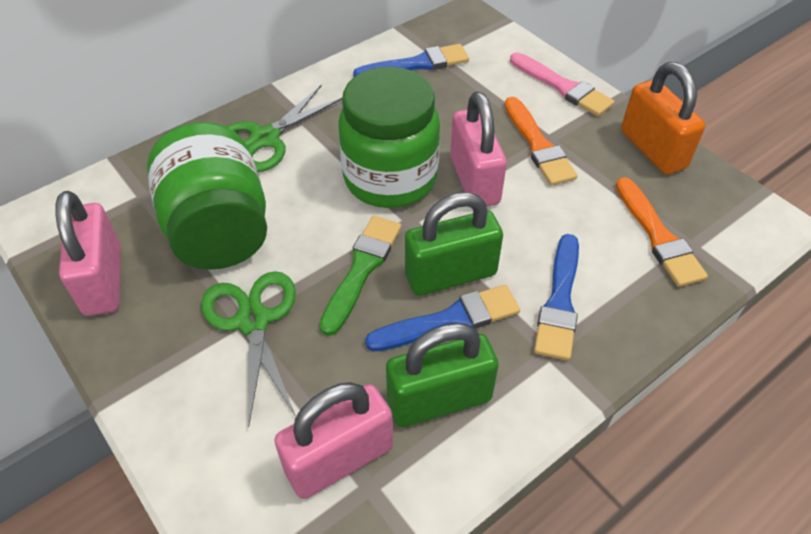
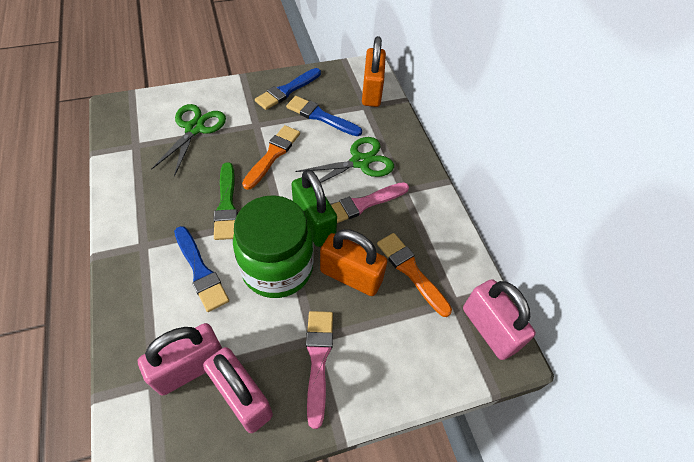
green jar: [147,122,267,270] [339,67,440,208] = 2 -> [233,195,314,298] = 1
green padlock: [386,323,499,427] [405,192,503,296] = 2 -> [291,169,337,247] = 1
orange padlock: [621,62,705,175] = 1 -> [320,229,387,296] [362,36,386,107] = 2
pink brush: [510,53,614,116] = 1 -> [306,311,333,429] [331,182,409,223] = 2

